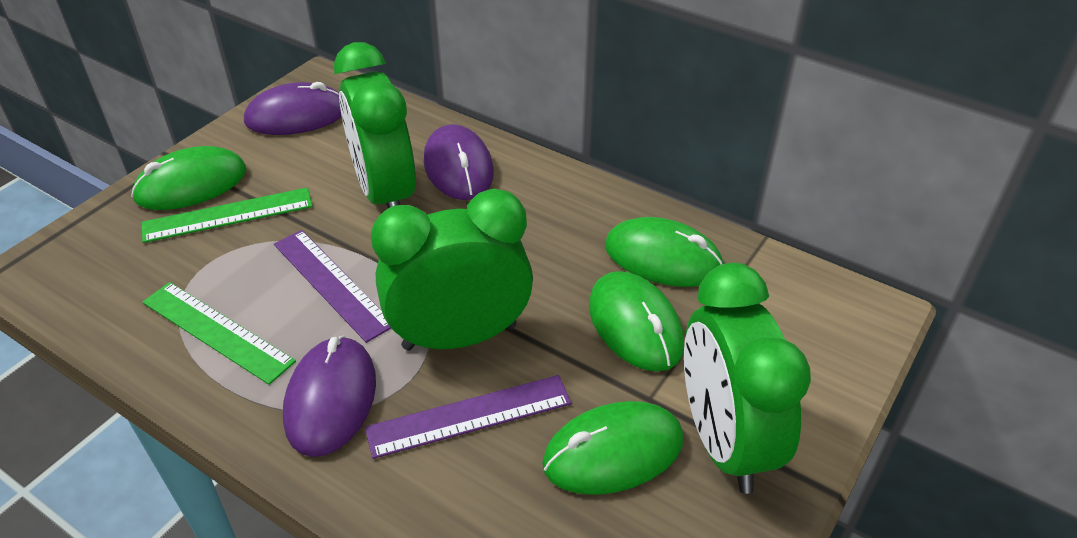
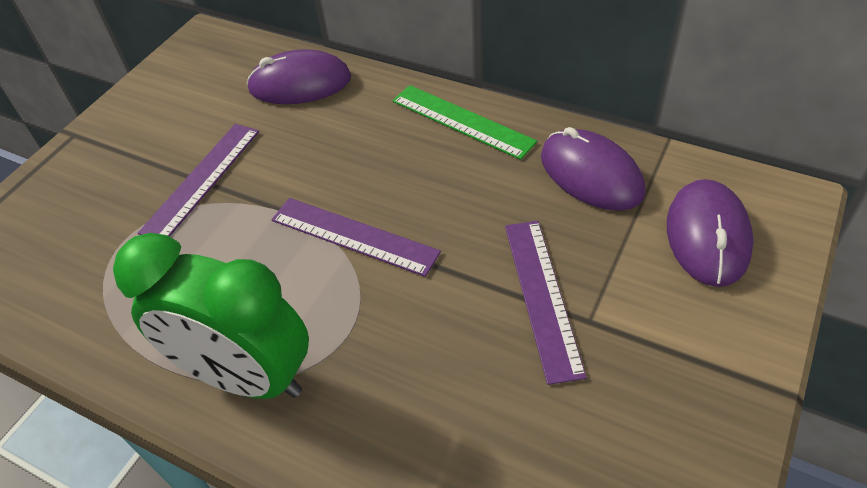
green clock: [334,42,416,208] [371,189,533,351] [684,263,811,494] = 3 -> [113,233,309,399] = 1
green mouse: [131,146,246,210] [542,401,684,495] [589,271,684,371] [605,217,723,287] = 4 -> none = 0
green ruler: [141,188,313,243] [142,282,296,385] = 2 -> [392,85,537,160] = 1
purple ruler: [274,230,391,343] [365,375,571,459] = 2 -> [138,124,259,237] [272,198,441,277] [505,221,587,385] = 3

